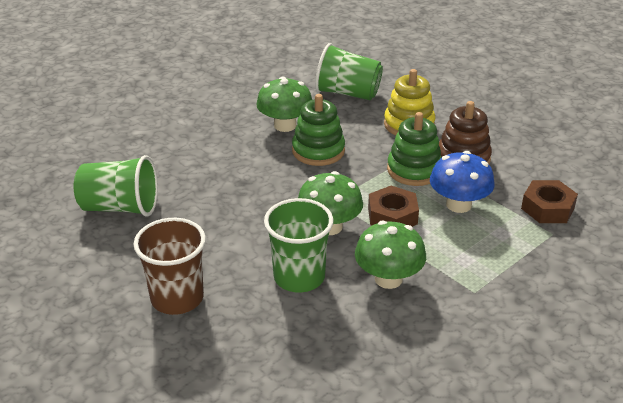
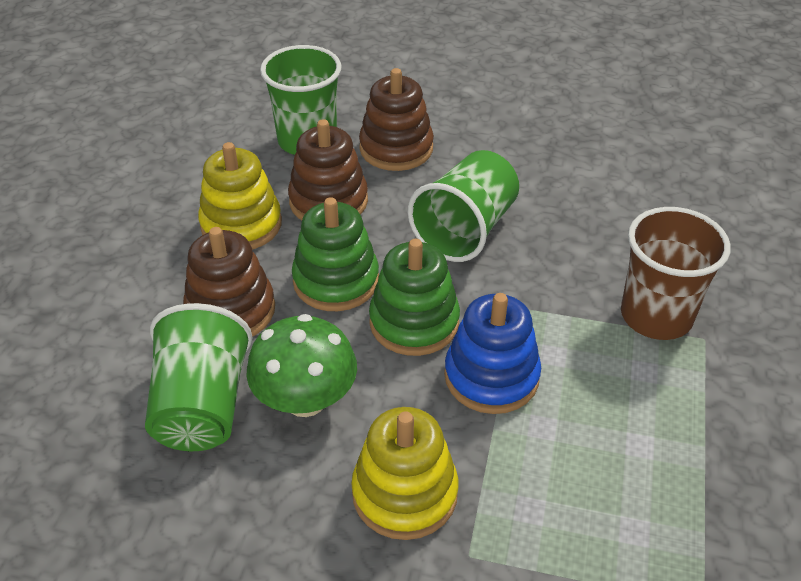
blue mushroom: [430,151,495,213] = 1 -> none = 0
blue stacking toy: none = 0 -> [444,293,541,414] = 1
brown nut: [368,186,419,227] [521,180,578,223] = 2 -> none = 0
brown stacking toy: [439,101,492,164] = 1 -> [183,227,275,337] [288,119,368,220] [359,68,434,171] = 3
green mushroom: [256,76,312,132] [298,171,363,235] [355,221,426,289] = 3 -> [246,314,357,417] = 1
yellow stacking toy: [384,69,435,135] = 1 -> [198,142,282,250] [351,407,459,540] = 2

